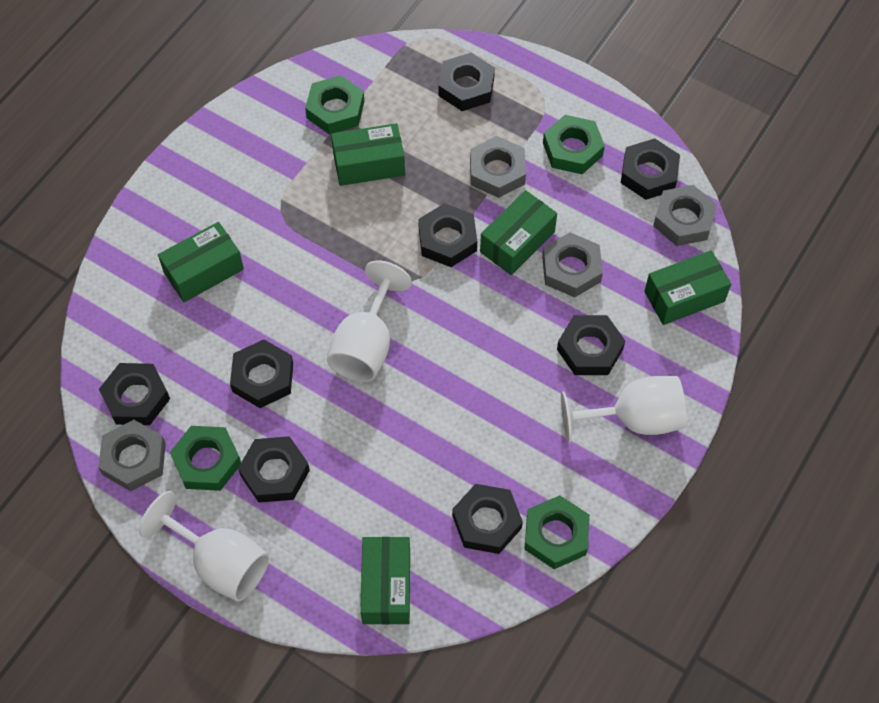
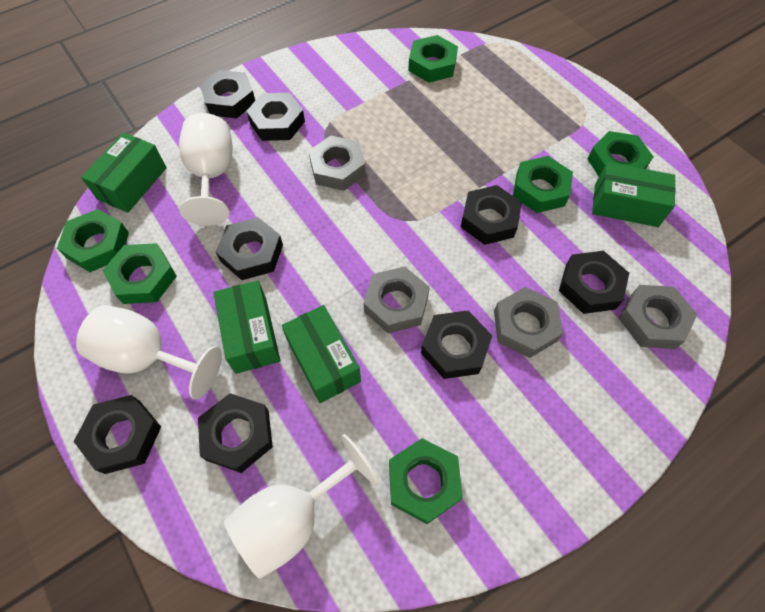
green box: [158,222,244,302] [331,123,405,186] [360,537,410,624] [480,190,557,275] [644,250,731,325] = 5 -> [81,132,167,213] [213,280,280,374] [282,305,361,403] [592,162,676,227] = 4
green nut: [170,426,241,491] [305,75,364,134] [524,495,590,569] [543,115,605,174] = 4 -> [57,209,129,272] [103,243,177,304] [389,438,463,524] [408,35,458,83] [513,156,573,213] [588,131,653,176] = 6

